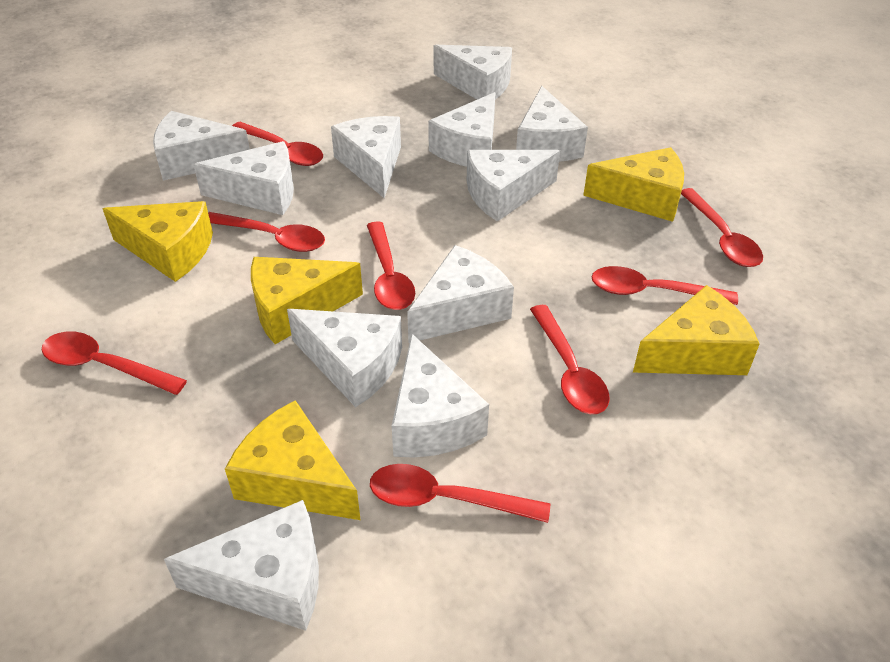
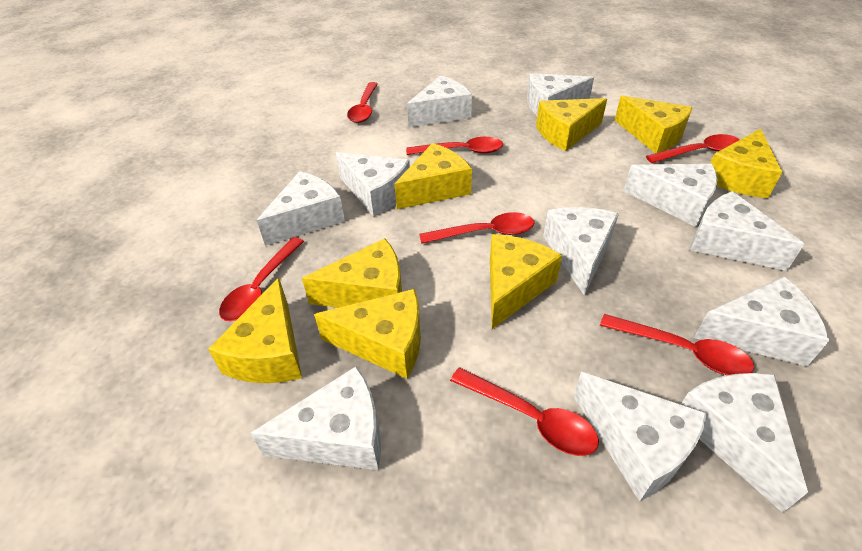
red spoon: [42,331,187,395] [208,212,325,252] [232,122,323,166] [367,221,415,310] [370,464,550,523] [530,305,610,414] [592,266,738,305] [681,188,763,267] = 8 -> [219,237,304,321] [347,82,378,123] [406,137,503,155] [419,212,534,244] [450,368,599,456] [600,314,754,375] [646,134,740,163] = 7
yellow cheese: [103,201,213,282] [225,400,361,520] [251,257,363,344] [583,147,684,222] [633,285,760,375] = 5 -> [208,278,302,383] [302,238,402,308] [314,289,421,379] [395,143,472,209] [490,234,562,329] [536,98,607,151] [614,96,693,153] [710,129,782,198] = 8

